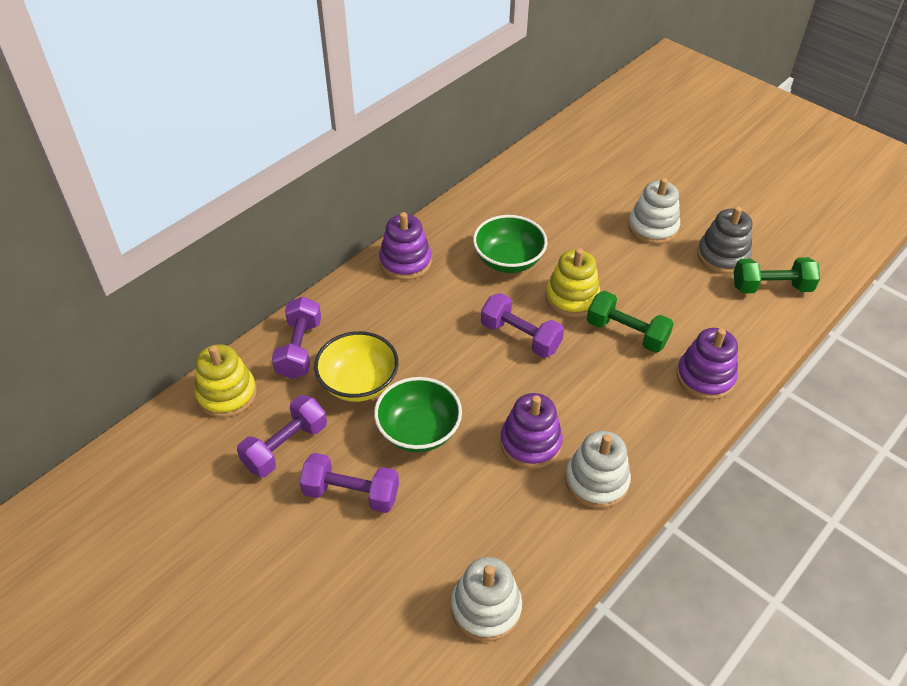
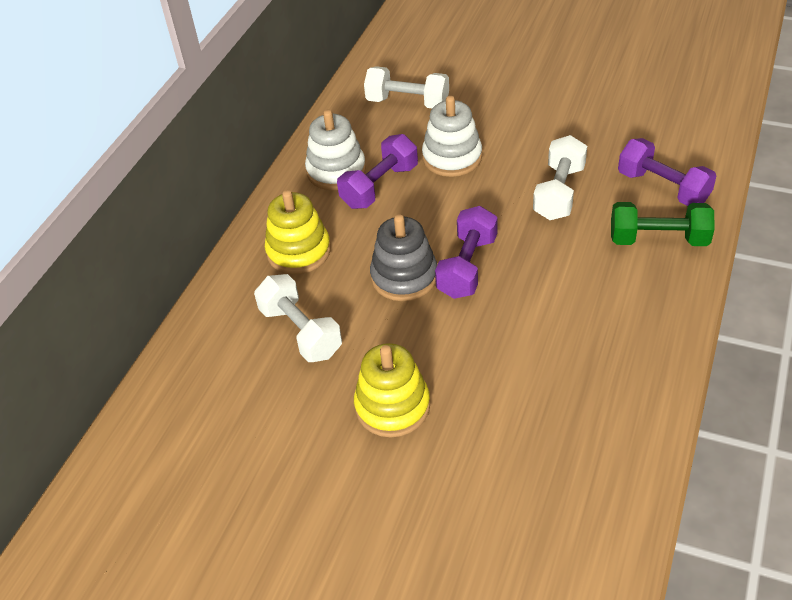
green bowl: [374,377,462,452] [473,215,547,273] = 2 -> none = 0
green dumbbell: [587,291,674,353] [734,257,820,294] = 2 -> [611,202,715,246] = 1
purple dumbbell: [237,395,327,477] [272,297,321,379] [299,453,399,513] [481,293,564,358] = 4 -> [337,134,418,209] [435,206,498,299] [618,138,716,206] = 3
purple stacking toy: [379,212,432,280] [500,393,563,469] [676,328,738,400] = 3 -> none = 0
white dumbbell: none = 0 -> [254,274,342,362] [364,66,449,108] [533,135,587,220] = 3
white stacking toy: [451,557,522,642] [565,431,631,509] [628,178,680,244] = 3 -> [305,110,366,190] [422,96,482,177] = 2
yellow bowl: [314,331,399,402] = 1 -> none = 0

